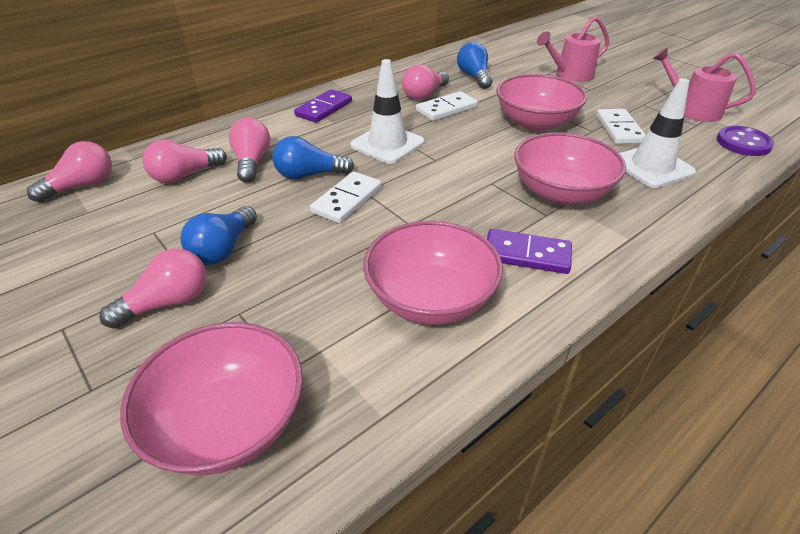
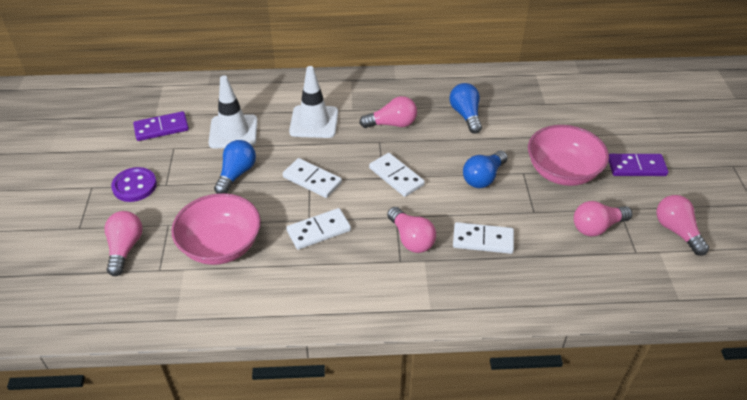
pink bowl: [120,322,303,475] [363,221,503,325] [496,74,587,131] [514,132,626,205] = 4 -> [171,193,261,265] [528,125,609,186] = 2
pink watering can: [537,16,609,82] [653,47,756,122] = 2 -> none = 0
white domino: [310,171,382,224] [416,91,478,121] [596,109,646,144] = 3 -> [283,158,342,198] [286,208,351,250] [369,153,425,197] [453,222,514,254] = 4

